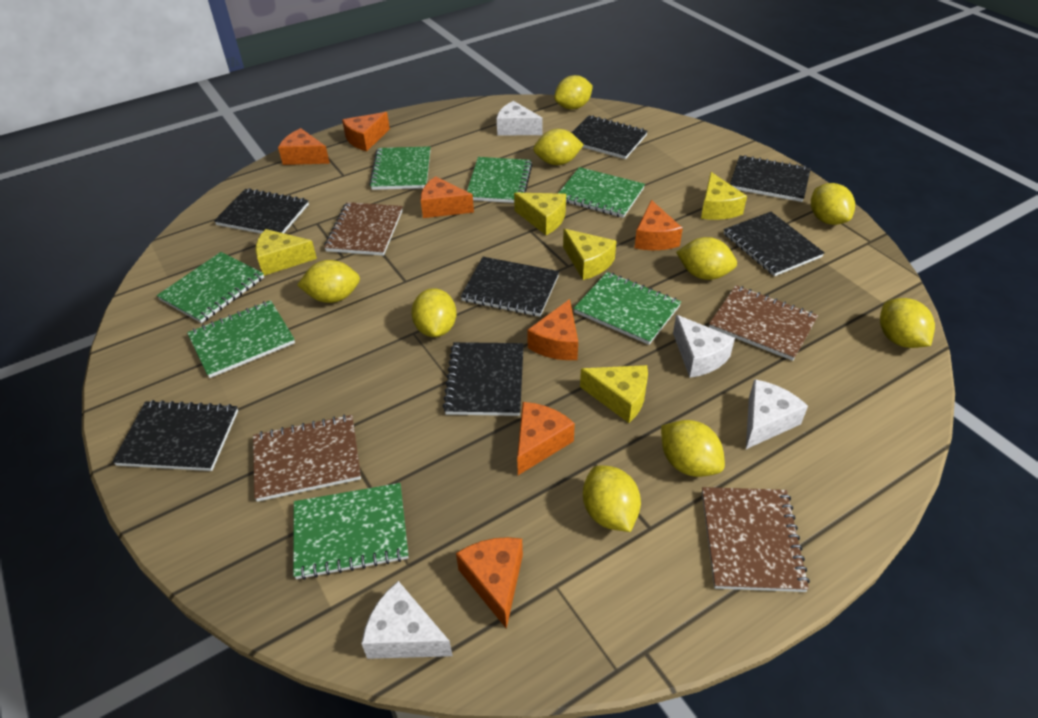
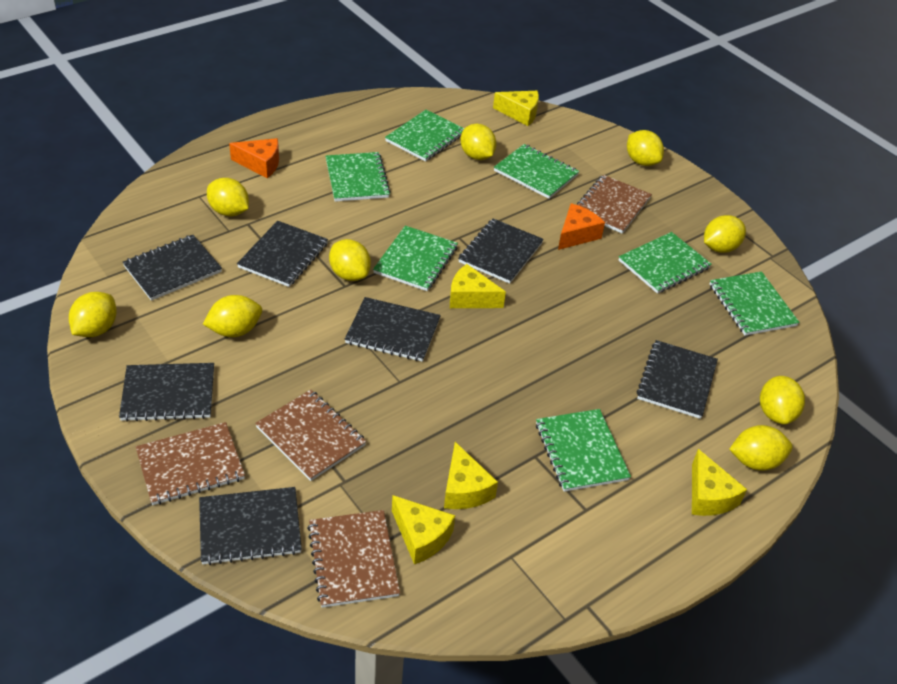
orange cheese: [278,128,330,165] [342,112,390,151] [421,176,474,218] [456,537,523,629] [517,402,575,475] [527,299,578,360] [635,200,683,250] = 7 -> [229,138,279,178] [558,203,605,250] = 2
white cheese: [361,581,453,659] [497,101,543,135] [673,315,735,378] [746,379,808,449] = 4 -> none = 0

